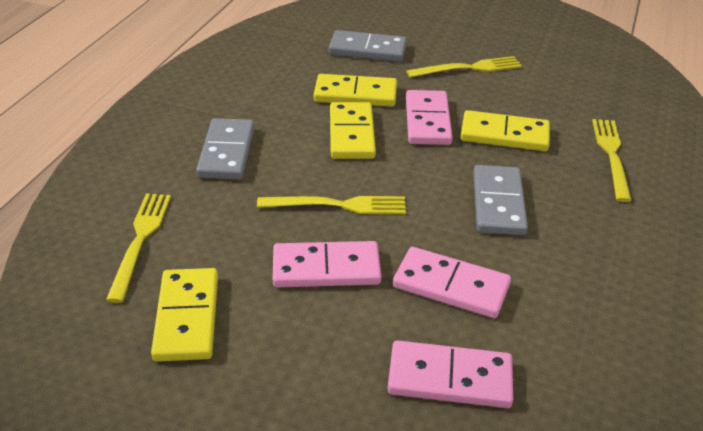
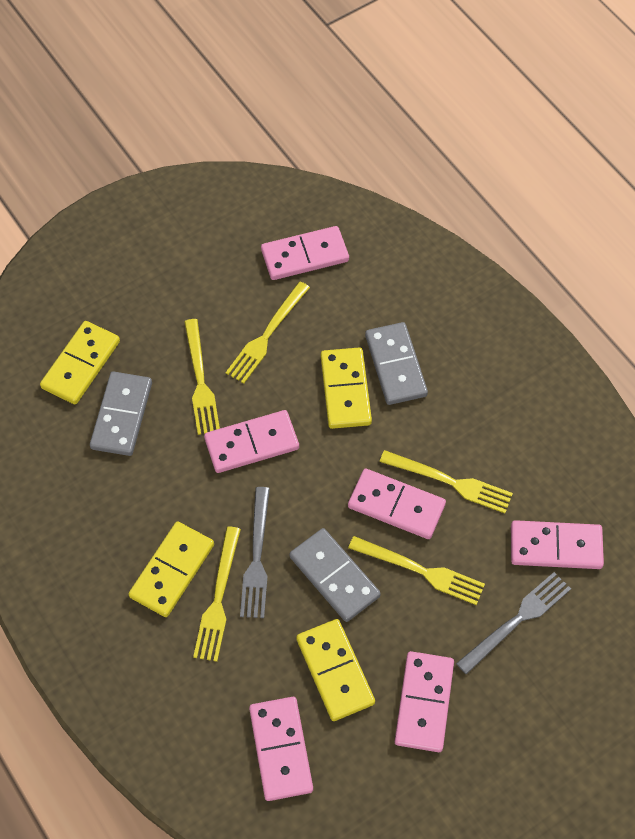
grey fork: none = 0 -> [240,487,270,618] [456,572,571,675] = 2
pink domino: [273,241,381,287] [388,340,513,408] [393,247,511,318] [406,90,453,145] = 4 -> [204,410,299,473] [249,697,313,801] [261,226,349,280] [348,469,446,539] [395,651,454,752] [511,520,604,569] = 6
yellow fork: [106,194,171,303] [257,196,406,214] [406,56,522,78] [592,119,632,202] = 4 -> [184,319,220,435] [193,526,241,662] [226,282,310,383] [348,536,485,605] [380,450,513,513] = 5

